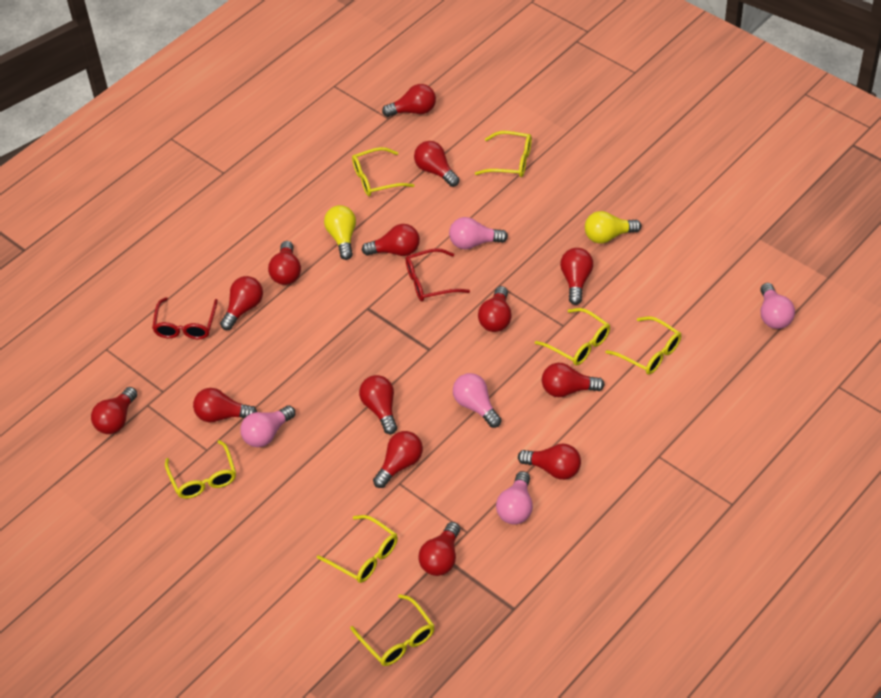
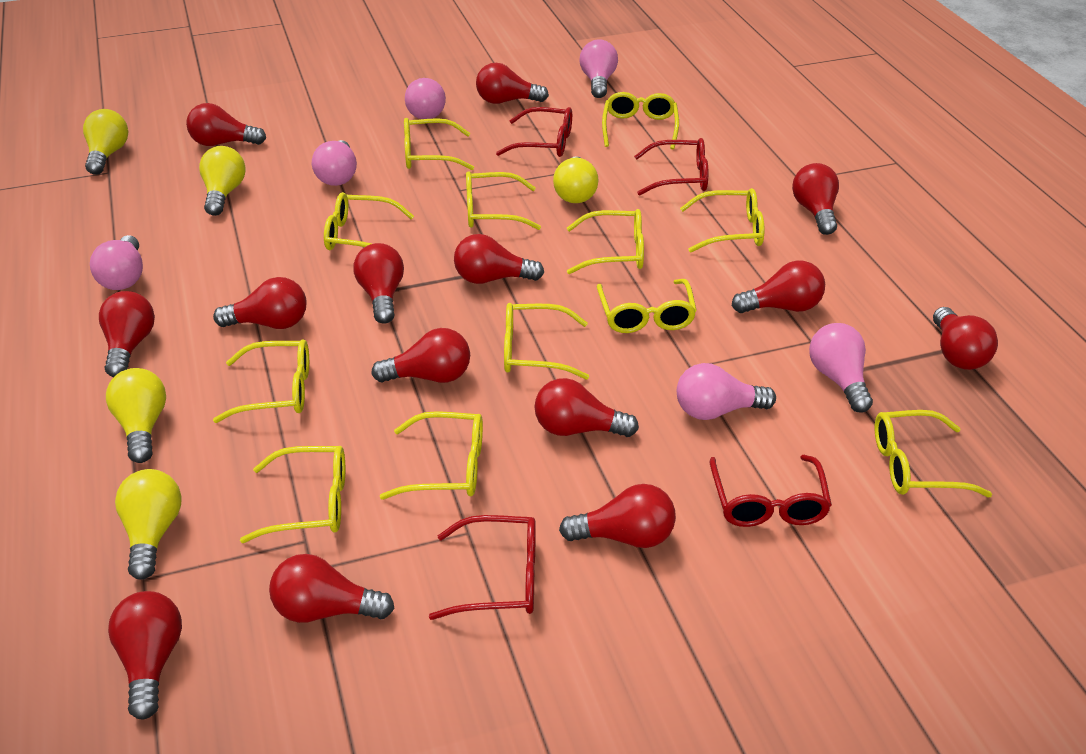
pink light bulb: [240,405,295,447] [449,217,508,249] [453,373,501,428] [496,471,533,525] [760,283,795,329] = 5 -> [90,235,143,290] [312,140,357,186] [405,78,446,119] [579,39,618,98] [677,363,776,420] [809,323,873,413] = 6
red glasses: [152,297,218,339] [405,248,470,302] = 2 -> [429,515,536,620] [496,107,572,157] [634,138,708,196] [710,455,832,527] = 4
yellow glasses: [165,440,236,499] [317,515,398,583] [350,594,435,666] [352,147,414,196] [475,131,532,177] [535,308,610,365] [605,316,681,375] = 7 -> [213,339,309,423] [240,446,345,543] [324,192,414,250] [379,411,483,500] [404,118,474,170] [466,171,541,230] [504,303,589,380] [567,209,644,274] [597,279,697,333] [602,92,679,149] [680,188,765,253] [875,410,992,497] = 12
yellow light bulb: [324,205,356,260] [585,211,641,243] = 2 -> [83,109,128,175] [106,368,166,463] [115,469,182,580] [199,146,246,216] [553,156,598,203] = 5

